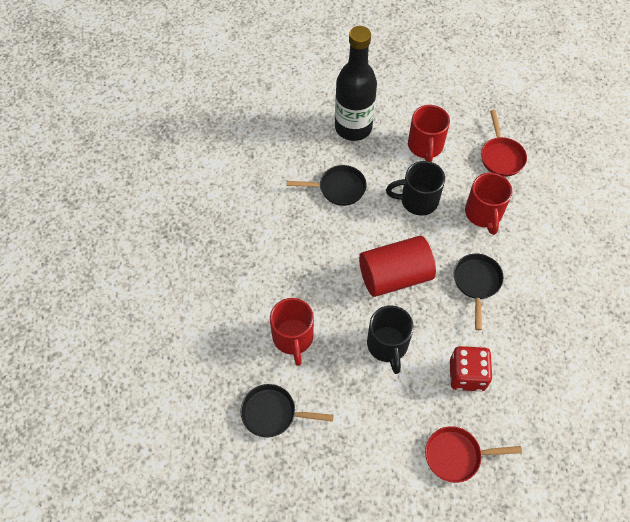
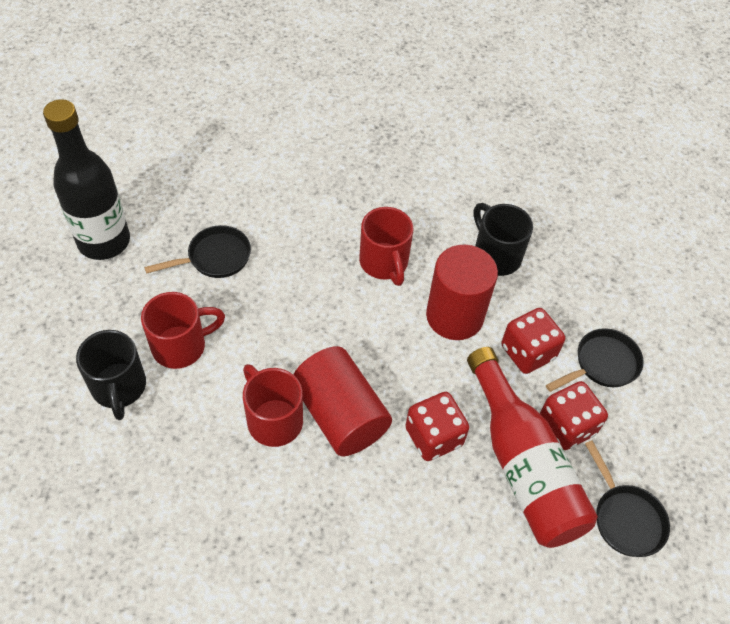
red bottle: none = 0 -> [467,347,598,548] = 1
red cylinder: [359,236,436,297] = 1 -> [293,346,392,456] [426,245,498,340] = 2
red dice: [450,346,493,392] = 1 -> [405,392,469,461] [501,308,565,374] [540,381,608,450] = 3
red pan: [425,426,522,483] [481,110,527,177] = 2 -> none = 0

